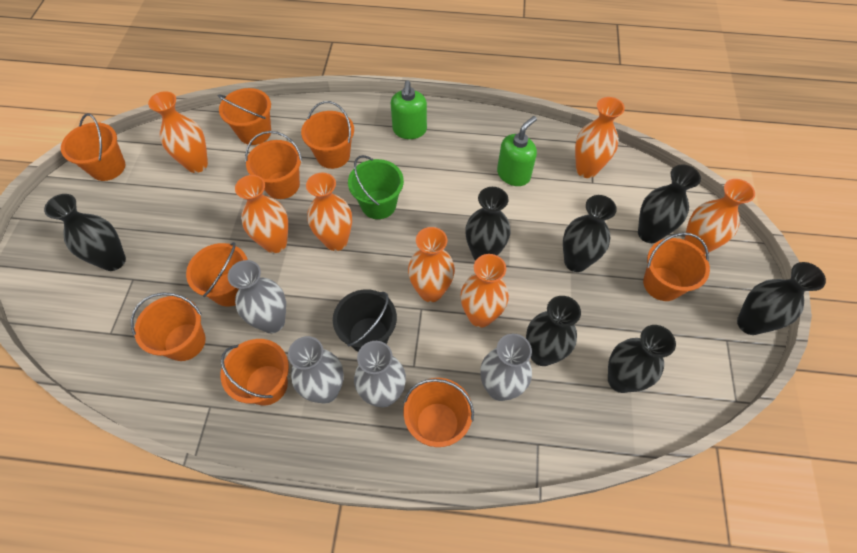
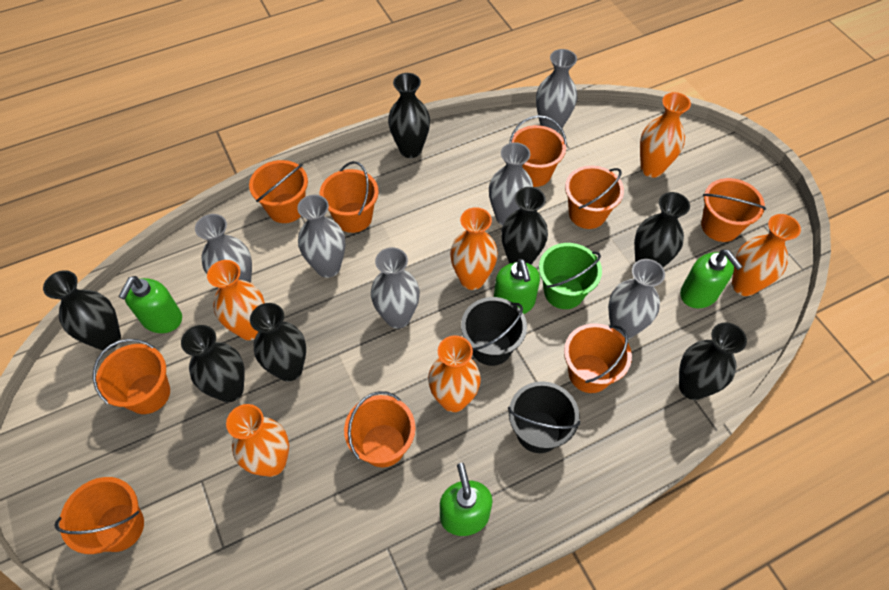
black bucket: [333,289,397,352] = 1 -> [461,297,527,366] [508,381,580,453] = 2
green soap dispenser: [391,80,427,139] [497,116,537,186] = 2 -> [118,276,182,333] [440,463,493,536] [494,259,540,314] [680,249,743,308] = 4
grey vase: [228,260,286,333] [288,336,344,403] [354,341,406,407] [480,334,532,401] = 4 -> [195,214,252,283] [297,195,345,278] [371,247,420,328] [489,142,533,226] [536,49,577,133] [608,259,665,339] = 6
orange vase: [148,91,208,173] [235,175,288,253] [306,173,352,251] [408,227,455,302] [461,254,509,328] [575,97,625,178] [684,179,755,254] = 7 -> [207,260,265,340] [226,404,289,477] [428,335,481,412] [450,207,498,290] [640,92,691,178] [732,214,801,296] = 6

